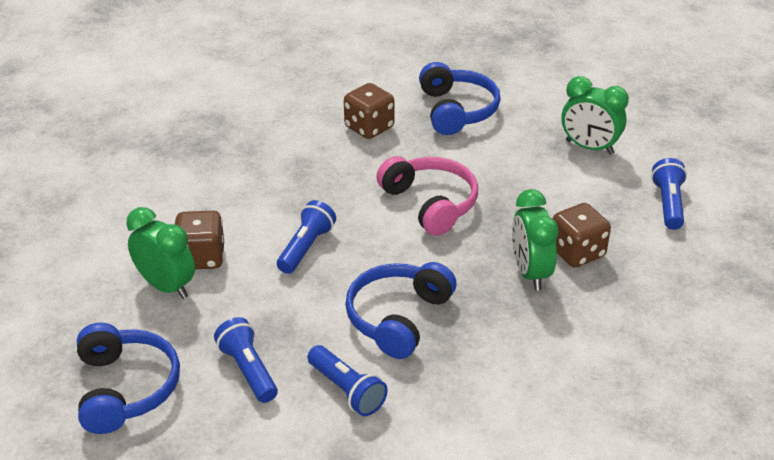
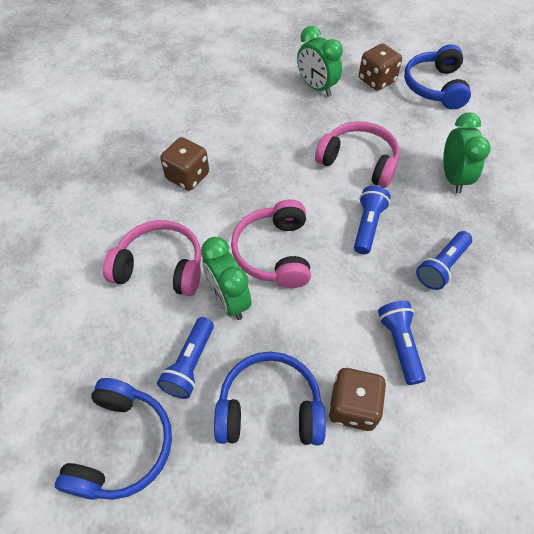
pink headphones: [376,156,478,236] = 1 -> [103,220,202,296] [231,199,311,288] [315,121,400,188] = 3

